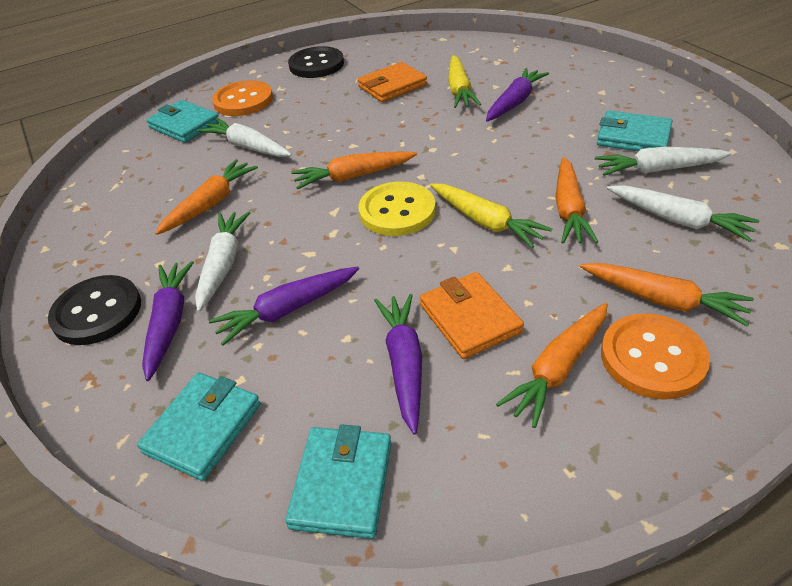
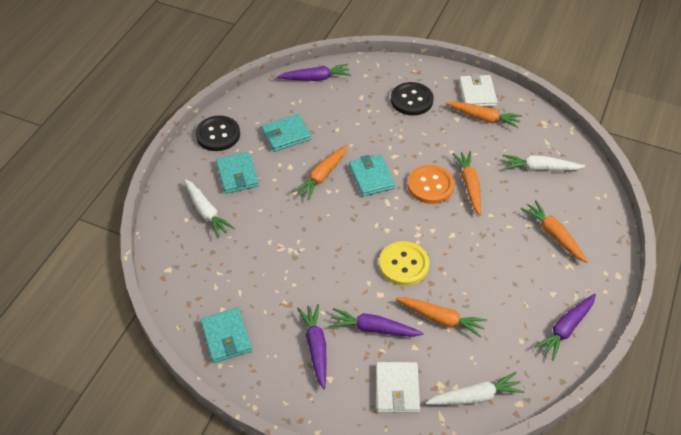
orange button: [212,80,273,116] [601,313,710,400] = 2 -> [408,165,455,204] = 1
orange wallet: [358,62,427,102] [420,272,524,359] = 2 -> none = 0
white carrot: [195,212,250,312] [198,118,292,157] [595,147,732,176] [607,185,759,242] = 4 -> [184,179,235,238] [426,372,524,405] [503,155,585,171] = 3
white wallet: none = 0 -> [376,362,420,413] [459,73,497,107] = 2
yellow carrot: [430,183,552,248] [448,55,481,108] = 2 -> none = 0

